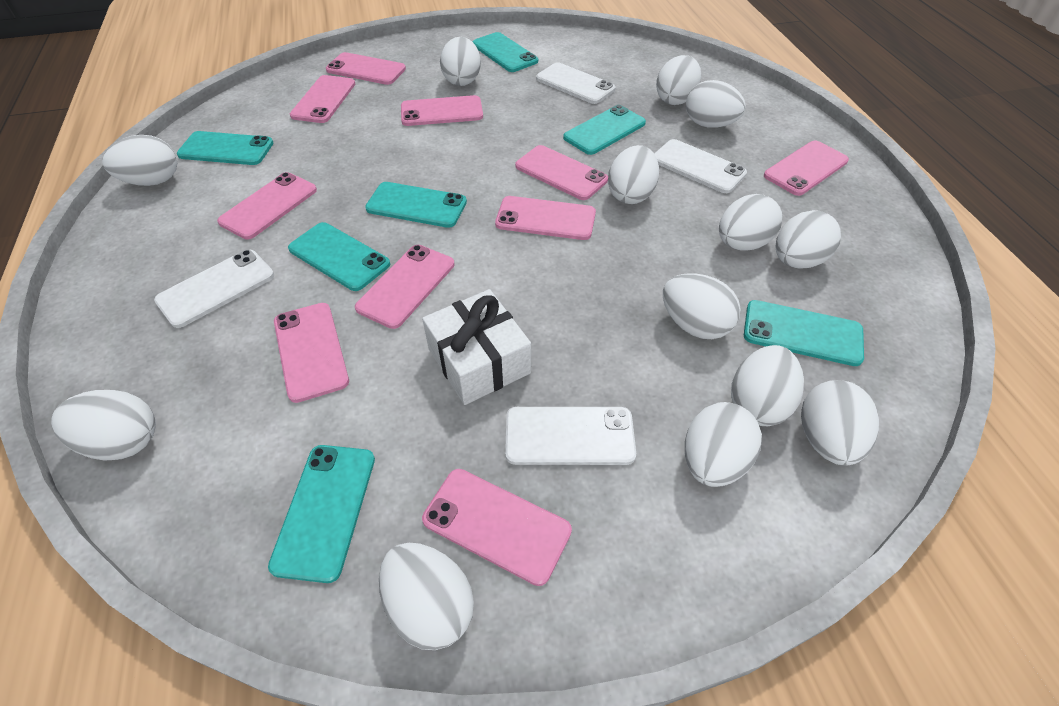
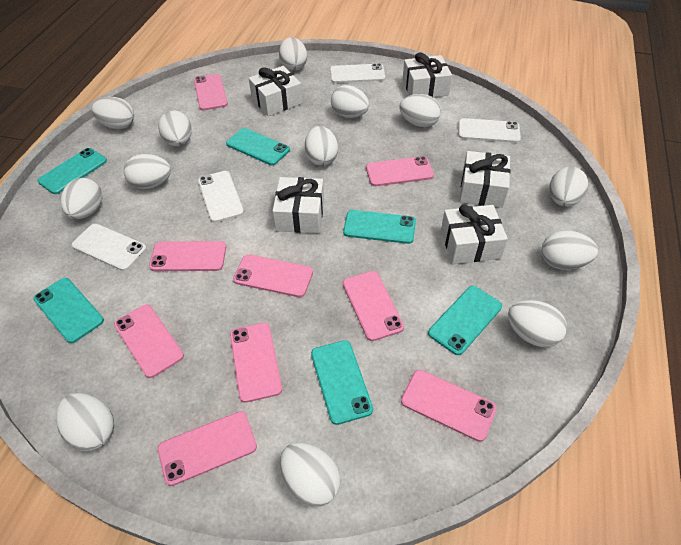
pink phone: [217,172,317,239] [274,303,349,403] [290,75,355,123] [326,52,406,85] [355,245,455,329] [401,95,483,126] [422,469,572,586] [495,196,596,240] [515,145,608,200] [764,141,849,196] = 10 -> [114,304,184,378] [149,241,226,271] [157,411,257,486] [194,74,228,111] [230,323,282,403] [233,254,313,297] [343,271,404,341] [366,156,434,186] [401,370,497,442] = 9
turquoise phone: [177,131,273,165] [268,445,375,583] [288,222,390,291] [365,182,467,228] [472,32,538,72] [563,105,646,155] [744,300,864,366] = 7 -> [33,278,104,343] [37,148,107,194] [226,128,290,165] [311,340,373,425] [343,210,416,244] [428,286,502,355] = 6
white gift: [422,289,531,405] = 1 -> [249,66,303,116] [273,177,324,233] [403,52,452,97] [441,204,508,264] [460,151,510,208] = 5

